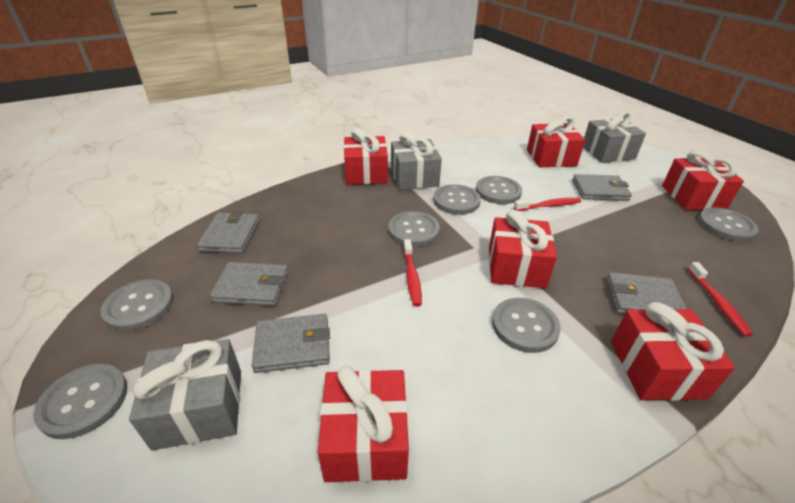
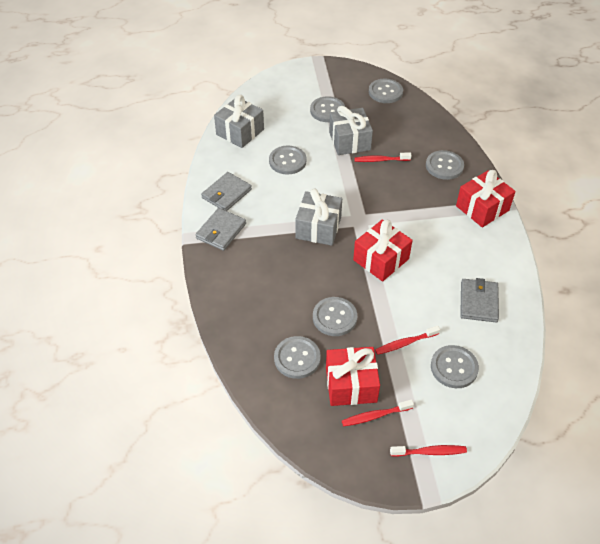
grey wallet: [197,211,259,253] [210,262,288,306] [252,314,330,373] [572,174,632,201] [606,272,687,314] = 5 -> [195,208,246,251] [201,172,252,211] [460,278,499,322] = 3
red gift: [318,365,409,482] [344,128,388,185] [489,210,557,288] [527,116,585,167] [611,302,735,401] [662,150,744,210] = 6 -> [326,347,380,406] [353,219,413,281] [456,170,515,227] = 3
red toothbrush: [403,239,422,306] [514,198,581,211] [688,262,753,337] = 3 -> [342,399,414,427] [354,152,412,162] [375,325,440,355] [390,445,467,457] = 4

